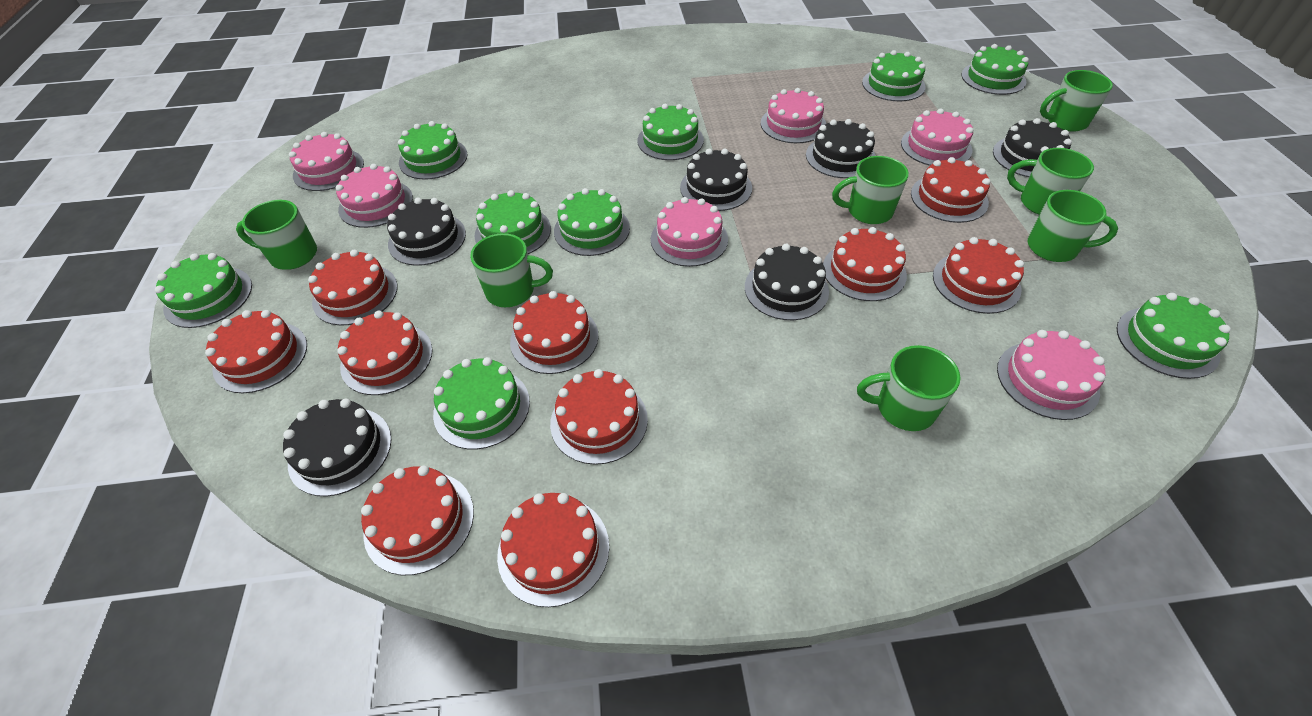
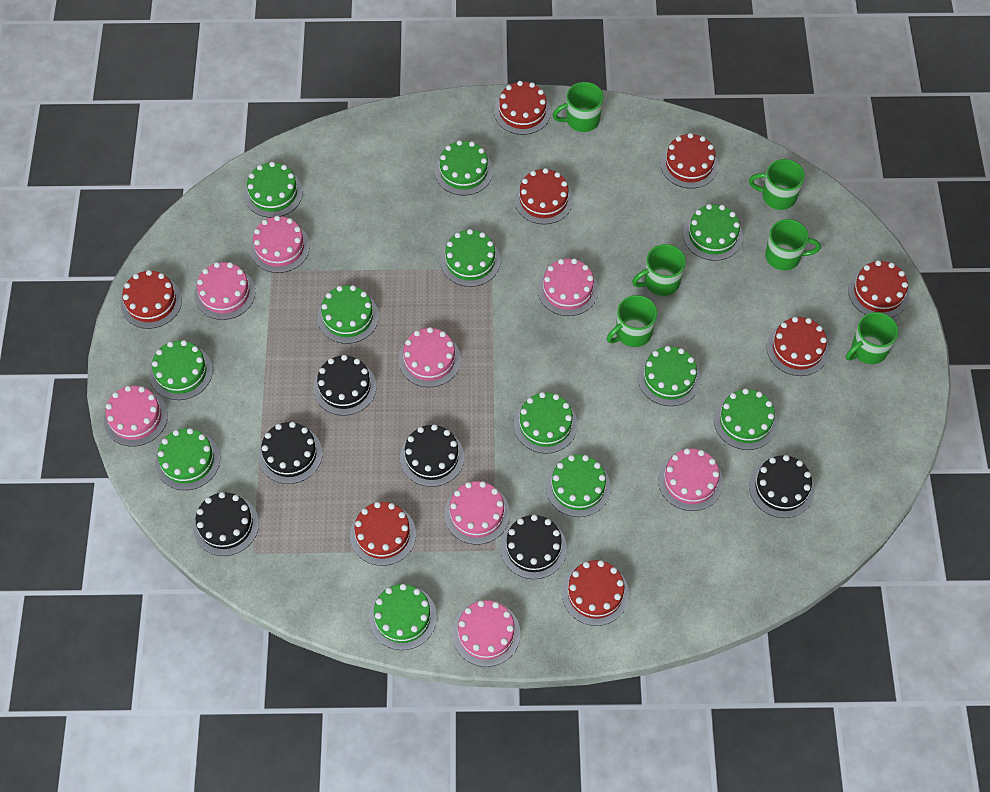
green cake: [155,253,252,328] [398,121,468,180] [433,357,530,449] [475,190,551,254] [554,188,630,256] [637,104,704,160] [862,50,926,101] [962,44,1029,95] [1117,293,1231,379] = 9 -> [150,340,213,400] [155,428,220,490] [244,161,303,218] [317,285,379,344] [369,584,437,650] [435,140,493,196] [440,229,501,287] [514,392,578,454] [546,455,611,517] [638,346,701,406] [683,204,743,261] [714,388,778,450] = 12
green mug: [236,200,317,270] [470,233,553,307] [832,156,909,224] [857,345,961,431] [1007,148,1094,215] [1028,190,1118,262] [1040,70,1113,132] = 7 -> [553,82,604,132] [607,295,657,347] [632,244,686,296] [749,159,805,210] [765,219,821,270] [846,312,898,364] = 6
pink cake: [289,132,364,191] [336,164,413,228] [651,197,728,267] [761,88,826,143] [901,108,973,166] [997,330,1106,420] = 6 -> [104,386,168,447] [194,262,256,320] [250,215,310,273] [399,327,461,387] [444,481,510,544] [452,600,520,667] [538,258,598,316] [658,448,723,511] = 8
red cake: [205,310,307,393] [308,250,398,326] [337,311,433,395] [361,466,474,575] [497,493,609,607] [510,291,598,374] [550,369,648,465] [823,227,907,301] [911,157,990,223] [933,237,1024,314] = 10 -> [121,270,182,329] [350,502,416,566] [494,81,551,135] [514,168,573,224] [562,560,629,626] [660,133,719,188] [767,317,829,376] [848,260,909,317] = 8

